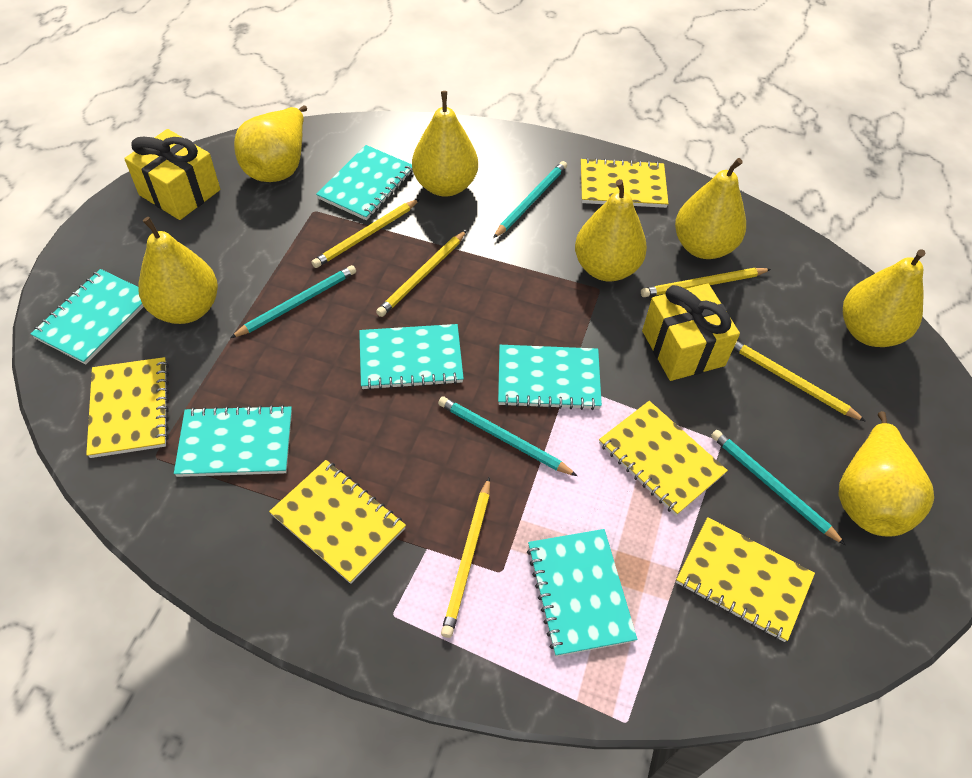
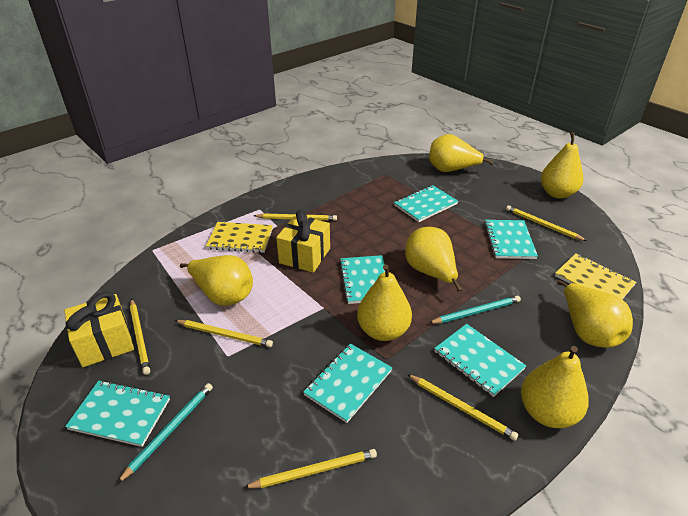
turquoise pencil: [230,265,356,338] [438,396,577,476] [493,161,567,238] [711,430,846,545] = 4 -> [117,383,213,484] [429,296,521,324] = 2
yellow notebook: [86,357,169,458] [269,460,406,584] [581,158,668,208] [599,401,728,516] [676,517,815,642] = 5 -> [206,222,273,253] [555,253,636,299] = 2
yellow pencil: [311,199,420,268] [376,230,467,317] [441,477,490,638] [641,268,771,297] [733,341,866,422] = 5 -> [130,299,150,375] [174,320,273,347] [243,449,377,488] [254,213,337,221] [407,374,518,441] [506,205,587,241] = 6

